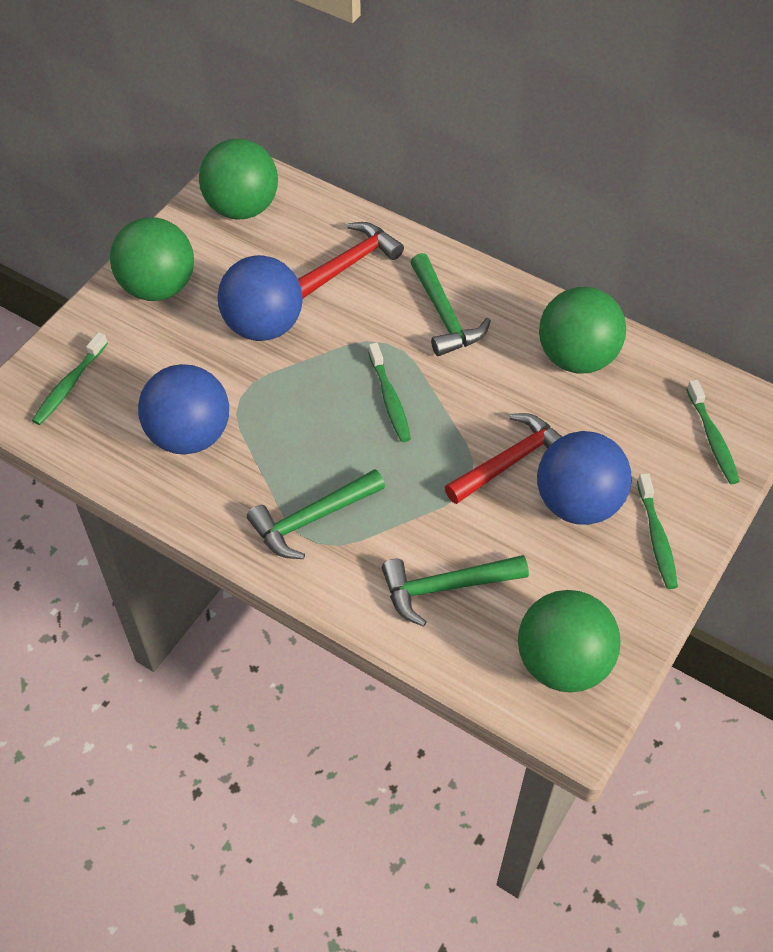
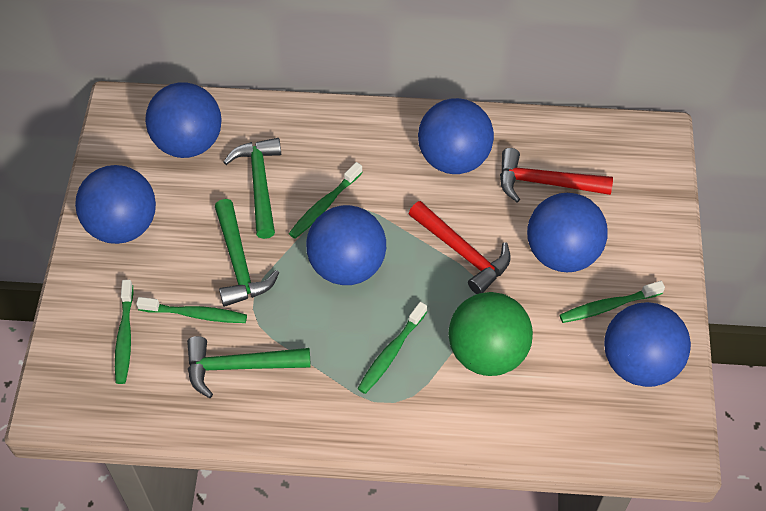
blue ball: [138,364,229,455] [217,255,303,341] [537,431,632,525] = 3 -> [75,165,156,244] [145,82,222,158] [306,205,386,285] [418,98,494,174] [527,193,608,272] [604,302,691,387] = 6
green ball: [110,217,194,301] [199,139,278,219] [518,590,621,692] [539,287,626,374] = 4 -> [448,292,533,376] = 1
green toothbrush: [32,332,108,425] [368,342,411,442] [637,473,678,589] [687,380,740,484] = 4 -> [115,280,134,384] [136,297,247,323] [289,162,363,239] [357,302,427,394] [559,281,665,323] = 5

